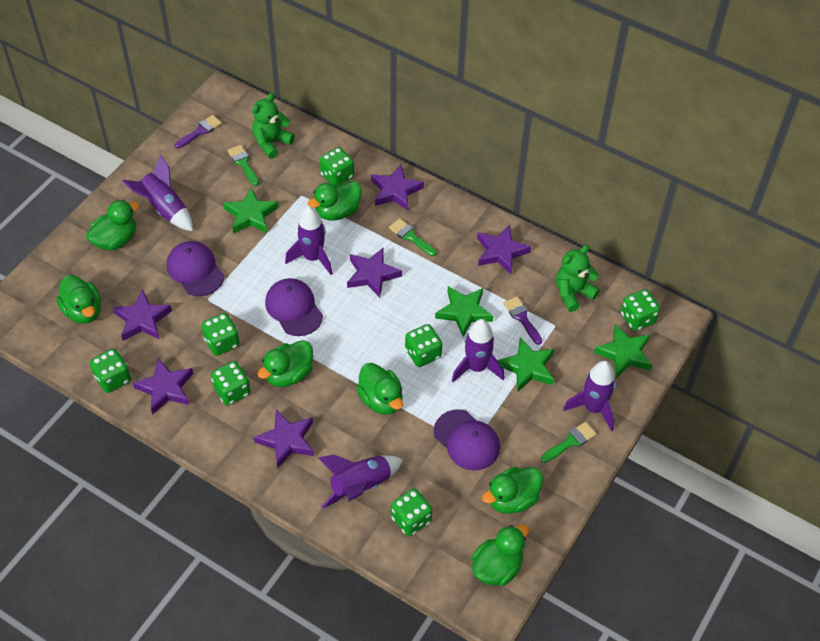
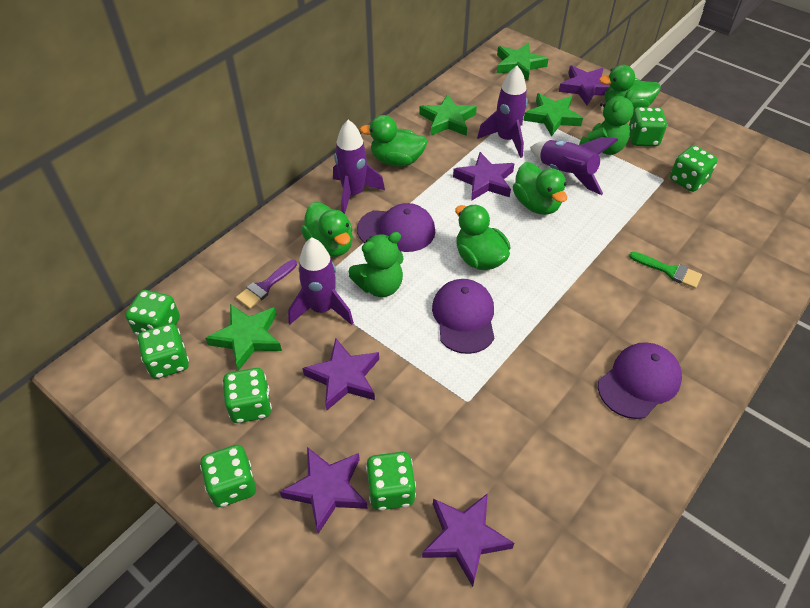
green brush: [228,145,259,186] [389,218,437,256] [541,422,596,463] = 3 -> [629,252,702,289] = 1
green duck: [56,275,101,324] [86,200,140,250] [257,340,313,387] [308,181,362,221] [356,363,403,415] [472,524,529,586] [482,467,543,514] = 7 -> [301,202,353,257] [360,115,428,166] [455,205,510,270] [513,162,567,215] [599,65,661,109] = 5
purple brush: [175,115,222,149] [503,296,542,345] = 2 -> [236,260,297,309] = 1
purple rocket: [122,154,193,231] [285,206,333,275] [318,454,403,509] [452,319,505,382] [563,361,616,431] = 5 -> [288,237,354,325] [333,120,385,214] [477,66,528,158] [530,137,618,195] = 4
purple star: [113,290,172,341] [133,358,194,415] [254,410,314,468] [347,248,402,298] [371,164,424,210] [477,225,531,274] = 6 -> [280,447,368,534] [303,339,379,410] [422,493,514,587] [453,152,514,201] [559,66,610,105] = 5

